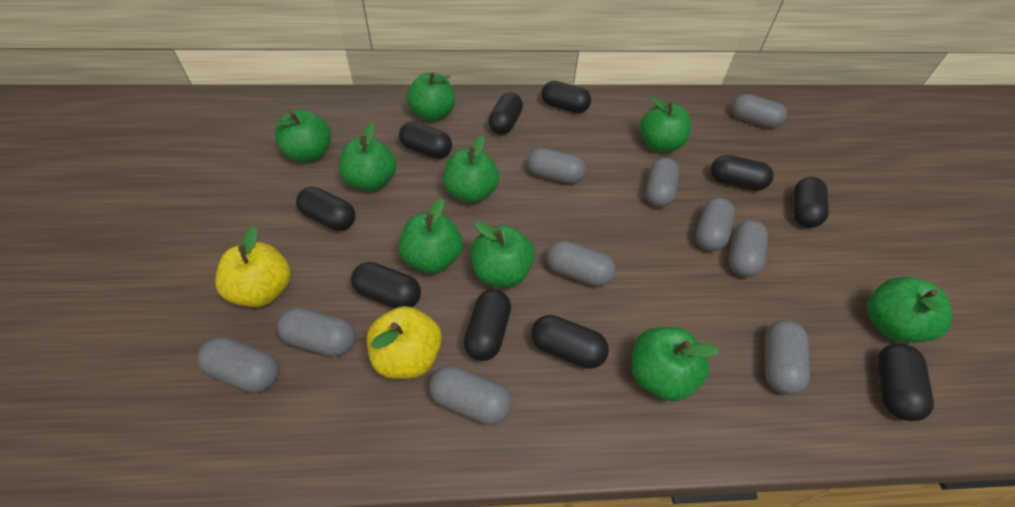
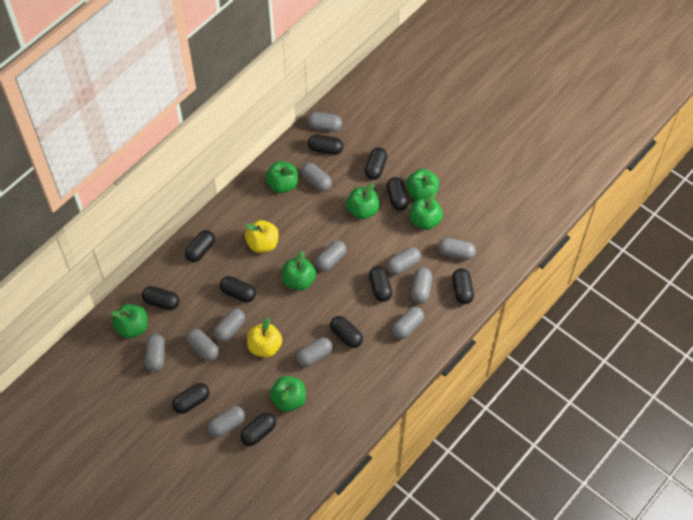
black capsule: [296,187,356,231] [351,262,421,308] [399,122,452,159] [464,289,511,361] [488,92,523,135] [531,315,609,369] [541,81,591,113] [711,155,774,191] [793,177,829,228] [877,343,934,421] = 10 -> [142,286,179,310] [172,383,210,414] [185,230,215,262] [220,276,256,303] [240,412,276,446] [308,135,343,155] [330,316,363,348] [365,147,387,180] [369,266,392,302] [386,177,409,211] [452,268,474,304] = 11
green apple: [275,110,331,163] [339,123,396,191] [399,198,463,274] [407,72,455,122] [443,135,499,203] [471,221,535,288] [632,327,720,401] [640,97,691,152] [867,277,952,342] = 9 -> [111,304,148,338] [265,161,298,193] [270,376,306,412] [282,251,316,291] [346,183,380,219] [406,169,439,200] [409,192,443,230] = 7
grey capsule: [197,337,279,393] [277,307,356,356] [429,365,512,425] [527,148,586,184] [546,241,616,287] [646,158,679,207] [696,198,735,251] [729,220,768,277] [732,94,787,128] [765,320,810,395] = 10 -> [145,334,165,372] [186,329,219,361] [208,406,245,438] [213,309,245,342] [296,337,333,367] [301,163,332,191] [307,112,342,132] [315,240,346,272] [386,247,421,275] [392,307,424,339] [411,268,432,304] [438,238,476,260] = 12

